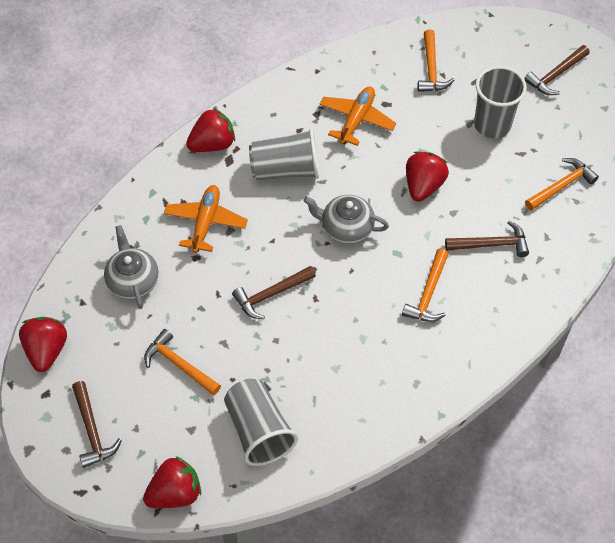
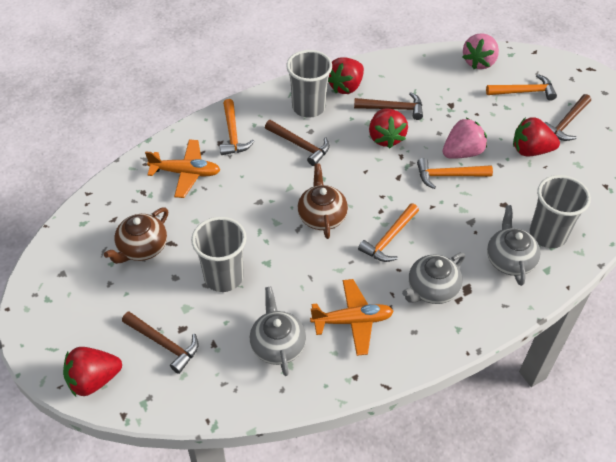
brown teapot: none = 0 -> [104,208,168,264] [298,163,348,239] = 2
grey teapot: [104,225,159,309] [303,195,389,244] = 2 -> [250,287,306,376] [402,253,465,304] [487,205,541,286] = 3
pink strawberry: none = 0 -> [443,118,487,159] [463,33,499,69] = 2

